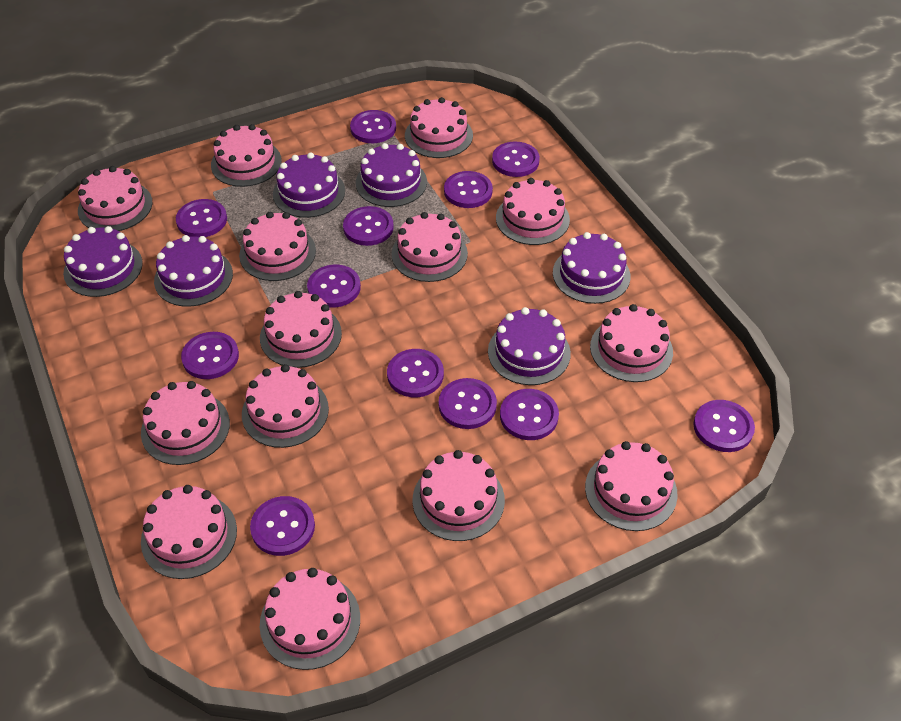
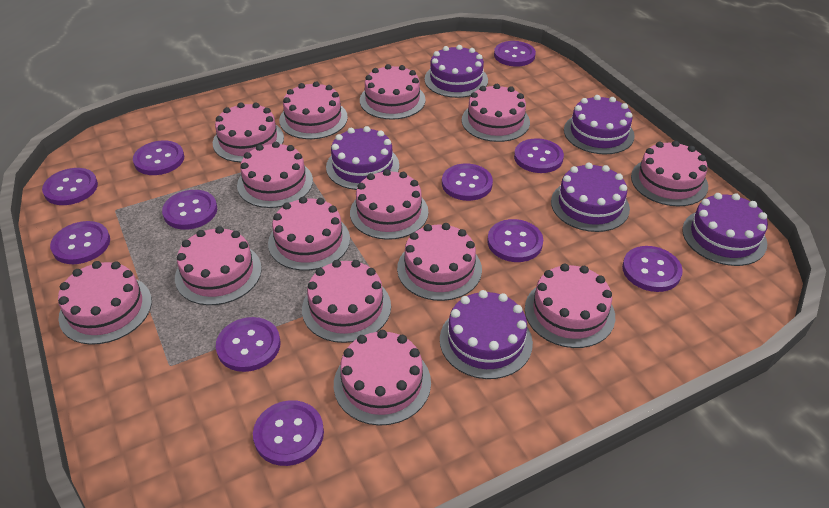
purple button: [176,199,227,237] [181,332,239,379] [250,496,315,556] [307,265,361,308] [343,206,394,246] [350,110,396,143] [387,349,444,397] [439,378,497,429] [444,171,493,208] [492,142,540,177] [500,389,559,440] [694,400,755,452] = 12 -> [42,168,98,205] [50,221,110,264] [133,140,184,175] [162,190,217,230] [216,317,280,372] [253,400,324,466] [442,164,493,201] [487,219,543,262] [494,41,536,67] [514,138,564,173] [622,246,683,292] = 11

